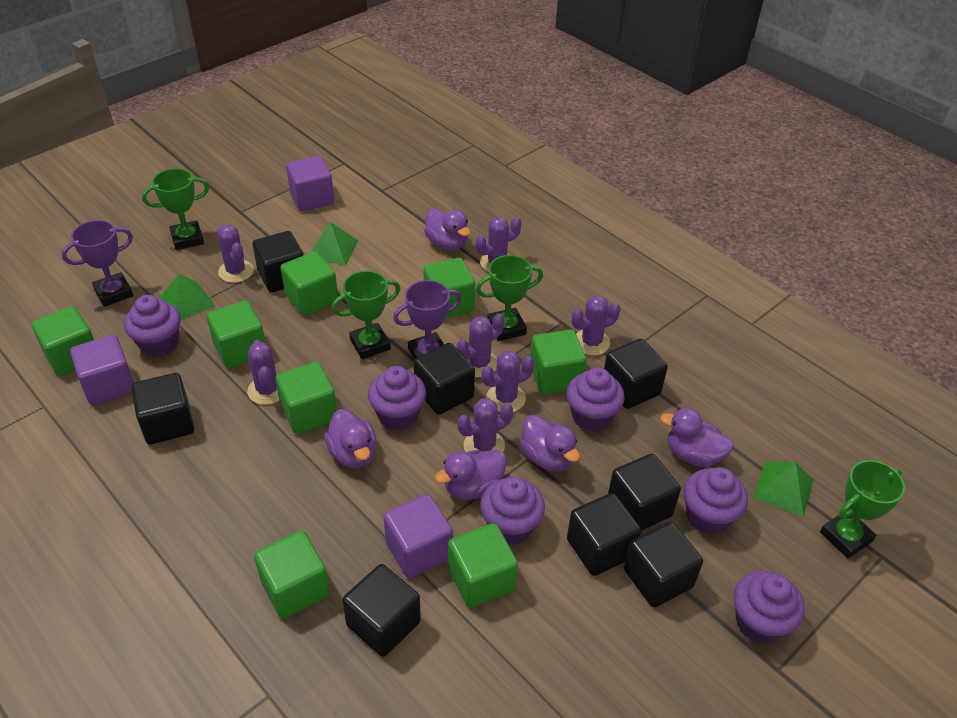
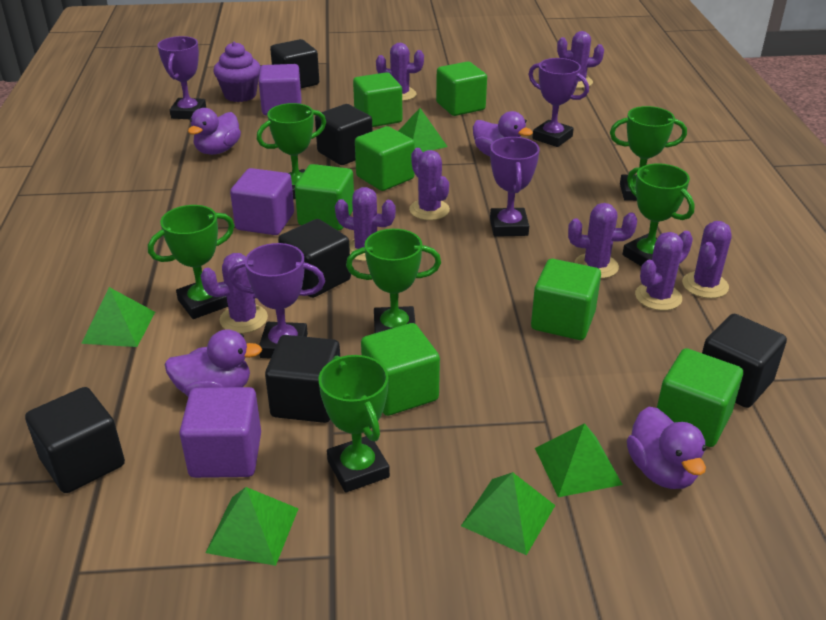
black cube: [131,373,194,445] [253,231,304,292] [342,564,421,657] [414,343,475,415] [567,493,641,576] [604,339,668,409] [608,454,681,531] [624,522,703,608] = 8 -> [25,387,125,493] [265,335,340,423] [270,39,319,88] [278,219,351,298] [315,104,373,165] [702,314,787,408] = 6
green cube: [31,306,94,376] [206,300,266,368] [254,530,330,619] [275,362,337,434] [280,251,338,316] [423,258,475,318] [448,523,518,608] [530,329,586,394] = 8 -> [295,164,354,230] [353,72,402,127] [355,126,415,191] [361,323,440,416] [436,62,487,116] [531,259,601,340] [657,348,743,447] = 7
green pyramid: [159,274,215,320] [312,222,358,266] [753,462,814,517] = 3 -> [81,287,155,347] [206,487,299,566] [398,108,448,152] [461,472,555,555] [535,423,623,497] = 5
green trophy: [142,168,209,250] [332,271,400,359] [476,255,543,341] [820,460,905,558] = 4 -> [148,205,235,319] [257,103,326,199] [319,355,390,493] [346,229,441,333] [610,106,687,201] [623,163,695,266] = 6
purple cactus: [217,225,254,283] [247,340,279,405] [457,314,504,377] [457,398,513,453] [475,217,522,272] [481,351,534,412] [572,295,621,356] = 7 -> [200,253,268,333] [335,187,396,261] [376,43,424,101] [409,148,450,220] [557,31,604,88] [568,203,637,279] [635,231,693,311] [682,221,731,298] = 8
purple cupcake: [124,295,181,357] [368,366,426,431] [480,477,545,545] [566,367,625,432] [684,467,748,535] [734,571,805,644] = 6 -> [213,42,261,102] = 1
purple duck: [324,409,376,468] [424,209,471,250] [435,450,507,500] [520,415,580,471] [660,408,734,467] = 5 -> [165,329,262,397] [188,108,241,155] [473,111,533,156] [627,406,706,489] = 4
purple trophy: [62,220,133,307] [393,280,461,359] = 2 -> [157,36,206,119] [228,243,325,359] [490,137,540,237] [529,58,589,147] = 4

